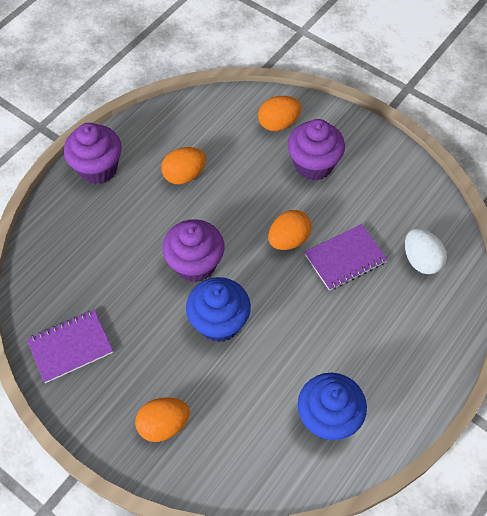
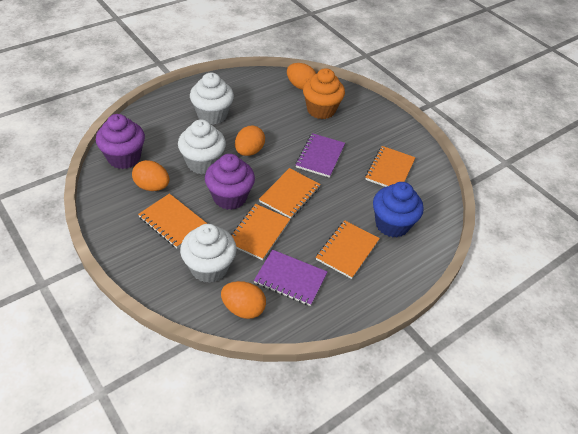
blue cupcake: [186,277,251,342] [298,373,367,440] = 2 -> [373,182,424,237] = 1
orange cupcake: none = 0 -> [303,68,345,119] = 1
orange notebook: none = 0 -> [138,194,207,248] [231,204,290,260] [259,168,321,219] [316,220,380,279] [365,146,416,187] = 5
purple cupcake: [64,123,122,184] [162,219,224,282] [287,119,345,180] = 3 -> [96,114,145,169] [205,154,255,210] = 2
white cupcake: none = 0 -> [178,119,226,174] [180,224,236,283] [190,73,234,125] = 3
white egg: [405,228,447,274] = 1 -> none = 0

